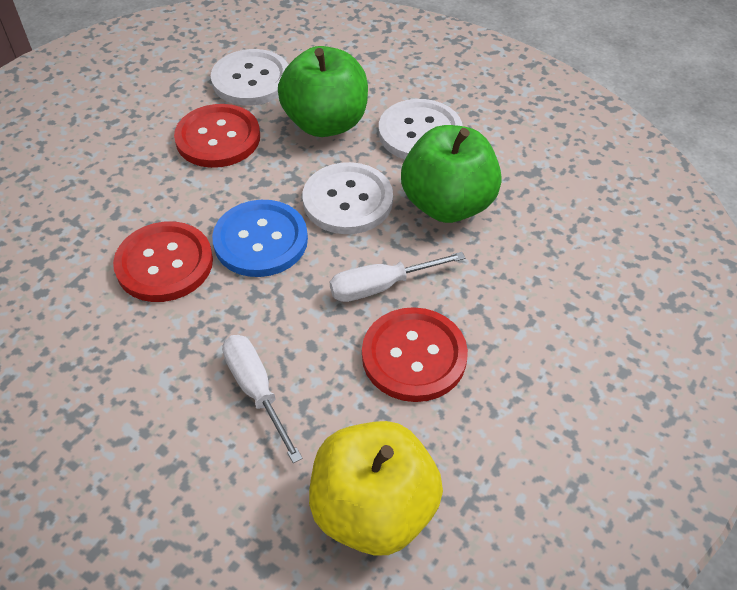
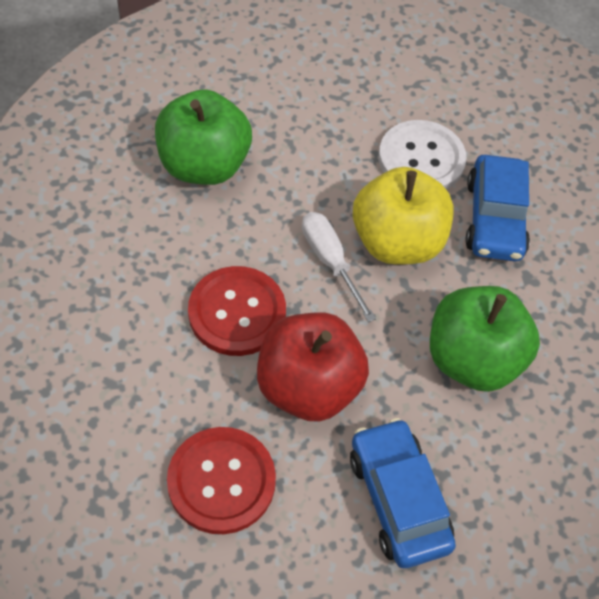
blue button: [212,200,308,277] = 1 -> none = 0
blue car: none = 0 -> [350,418,456,568] [465,155,530,262] = 2
red apple: none = 0 -> [257,312,369,422] = 1
red button: [113,221,213,302] [174,104,260,168] [362,307,468,402] = 3 -> [167,427,276,534] [188,266,286,356] = 2
white button: [211,49,288,106] [303,162,393,234] [379,99,463,159] = 3 -> [379,120,467,190] = 1
white screwdriver: [222,335,303,463] [330,252,465,302] = 2 -> [302,212,376,322] = 1

